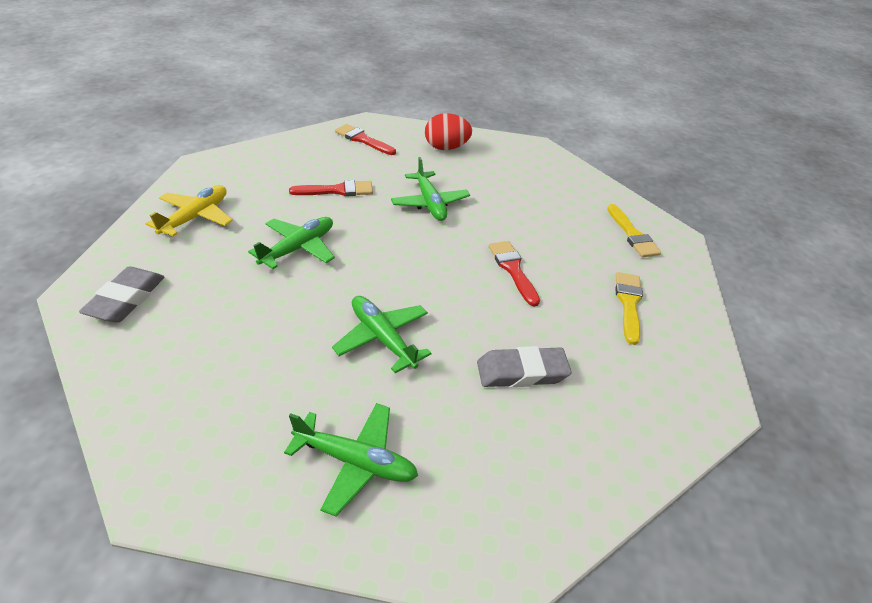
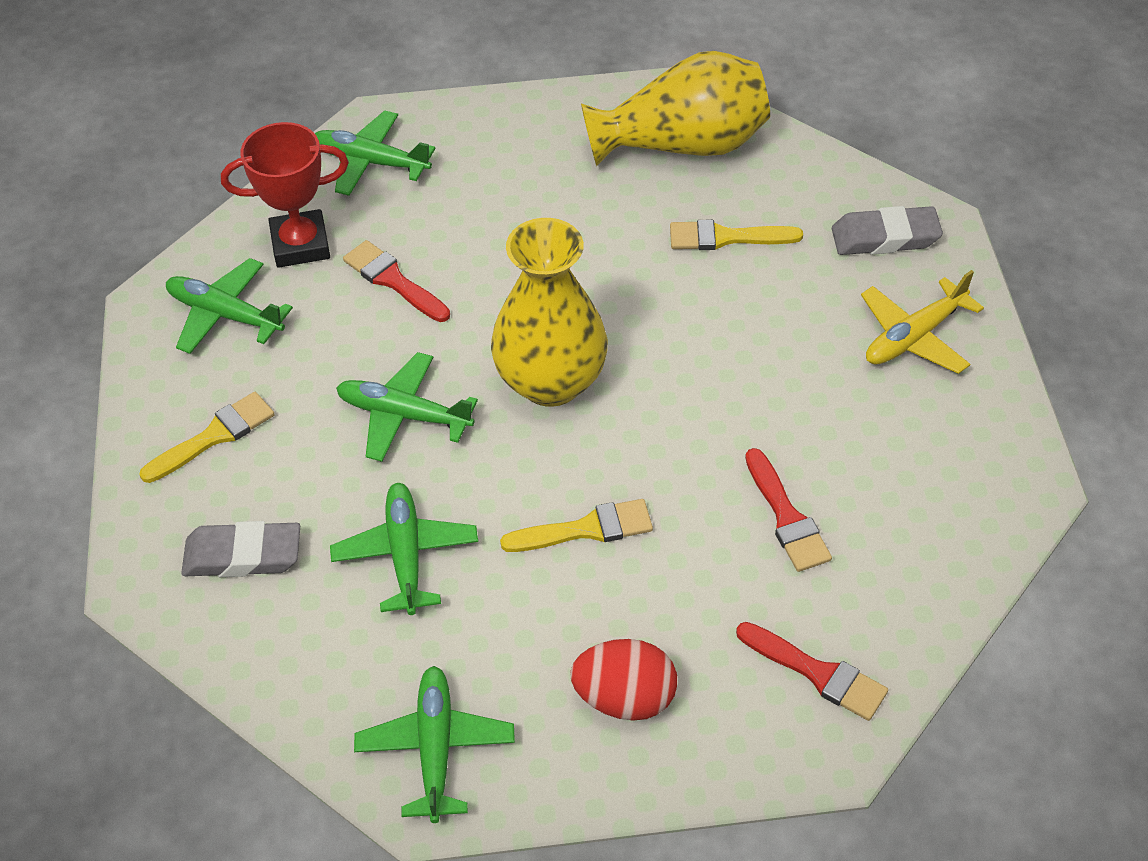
green plane: [248,217,335,269] [284,403,418,516] [332,296,432,373] [391,157,470,221] = 4 -> [166,258,293,354] [315,110,435,196] [330,483,478,615] [336,352,478,462] [354,666,515,823] = 5
red trophy: none = 0 -> [221,122,349,268] = 1
yellow brush: [607,204,661,257] [615,272,643,345] = 2 -> [139,392,275,483] [500,499,653,552] [670,220,803,250] = 3
yellow vase: none = 0 -> [491,218,608,407] [581,51,770,166] = 2

